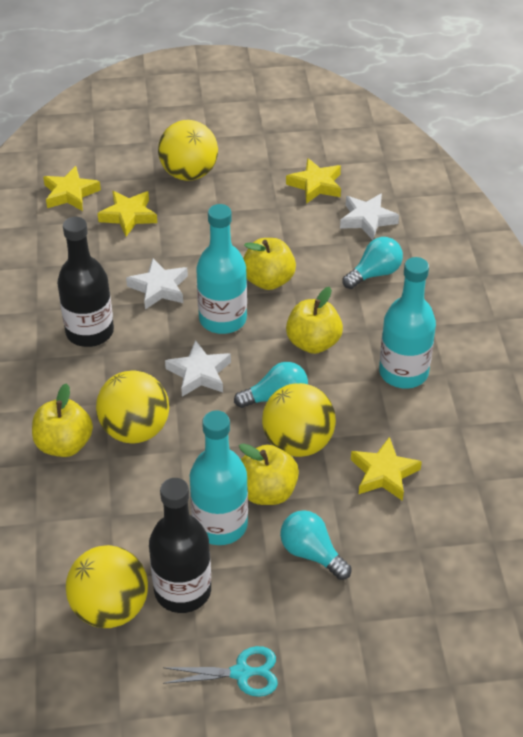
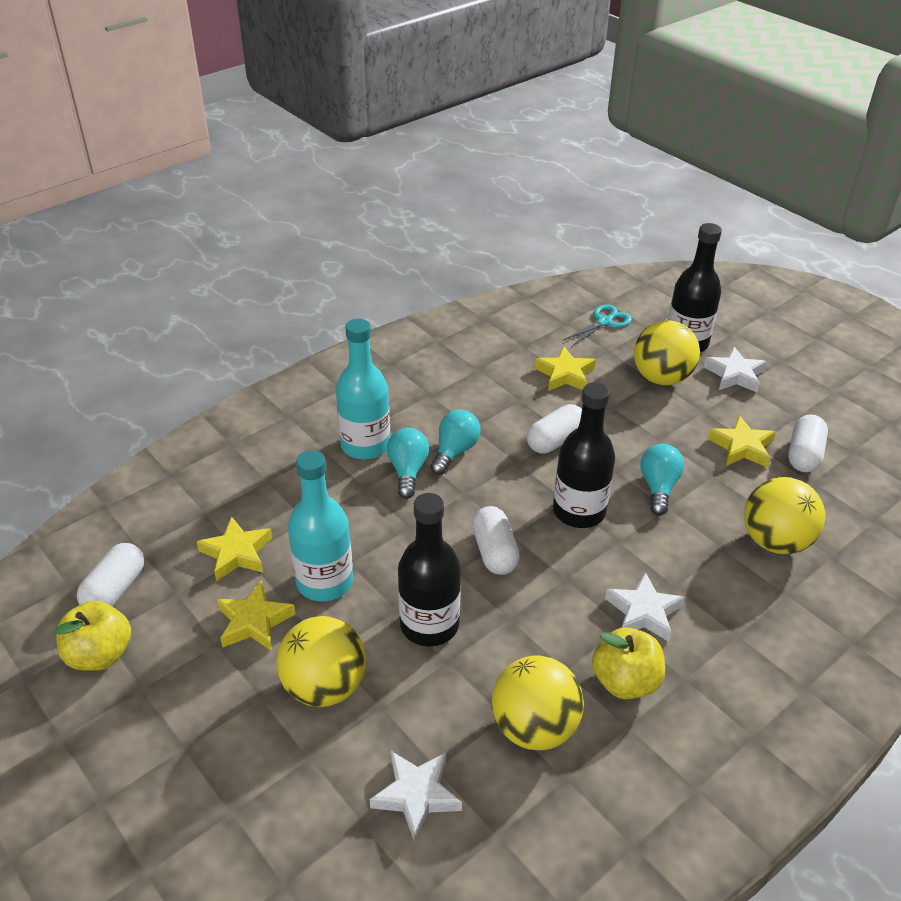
black bottle: [57,217,114,347] [149,478,211,613] = 2 -> [398,493,461,647] [553,382,615,528] [668,223,722,352] = 3
turquoise bottle: [190,411,248,545] [196,204,247,334] [379,257,436,389] = 3 -> [288,450,353,602] [336,318,390,460] = 2
white capsule: none = 0 -> [77,543,144,607] [472,506,520,575] [527,404,582,454] [788,415,828,472] = 4
yellow apple: [32,383,93,457] [239,444,299,505] [243,238,296,290] [286,287,343,354] = 4 -> [54,601,131,671] [592,627,665,699] = 2

